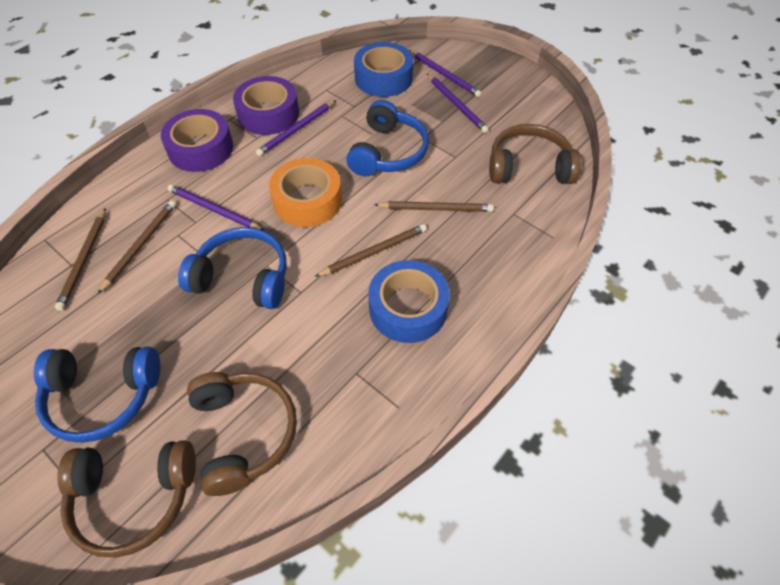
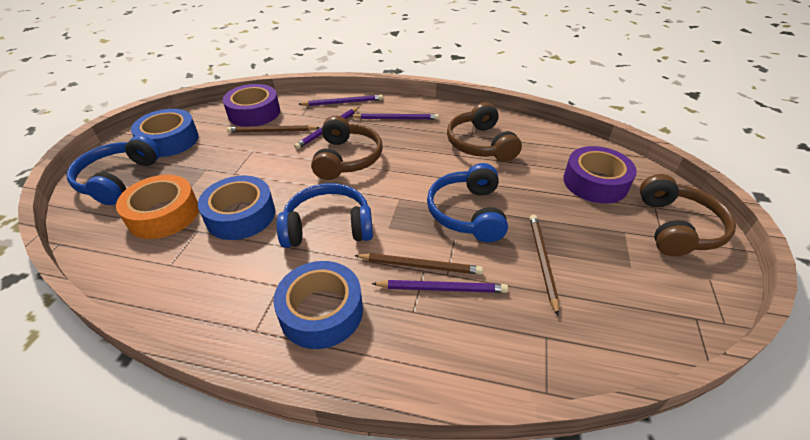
blue tape: [354,42,413,97] [368,260,450,343] = 2 -> [131,109,199,157] [198,176,275,240] [273,261,363,349] = 3
brown pencil: [55,208,106,311] [98,200,176,294] [315,224,427,277] [374,201,494,212] = 4 -> [227,125,320,133] [354,253,483,275] [530,215,559,316] = 3

